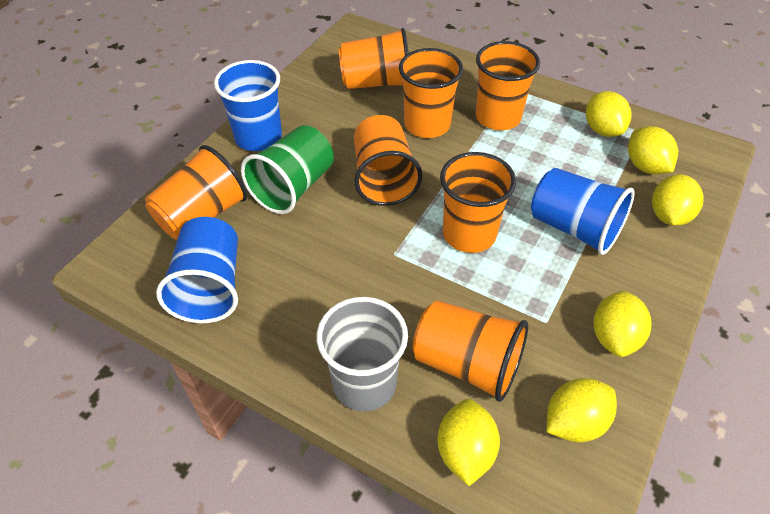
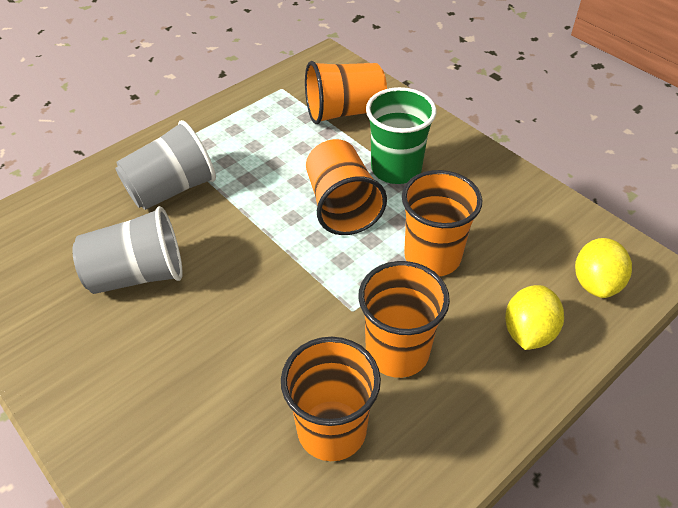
blue cup: [156,217,238,323] [214,60,282,151] [531,168,635,255] = 3 -> none = 0
grey cup: [316,297,408,411] = 1 -> [72,206,183,294] [115,120,216,210] = 2
orange cup: [145,145,247,240] [339,28,409,89] [354,115,422,206] [399,48,463,138] [413,300,528,402] [440,152,516,253] [476,41,540,130] = 7 -> [281,337,381,461] [305,61,387,124] [306,139,387,235] [358,261,450,378] [402,170,482,276] = 5
yellow lemon: [437,399,500,486] [547,378,617,442] [586,91,632,137] [593,291,652,357] [628,126,678,174] [652,174,704,226] = 6 -> [505,285,564,350] [575,238,632,298] = 2

